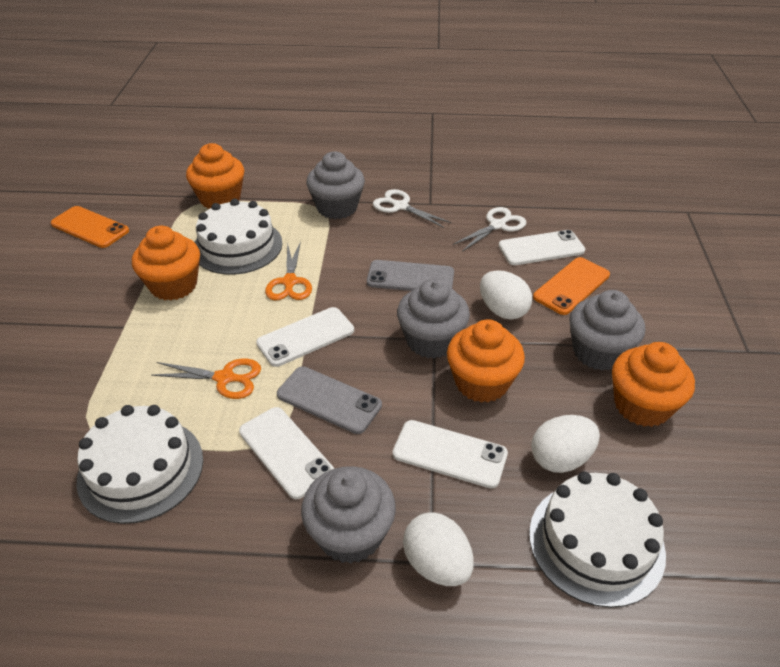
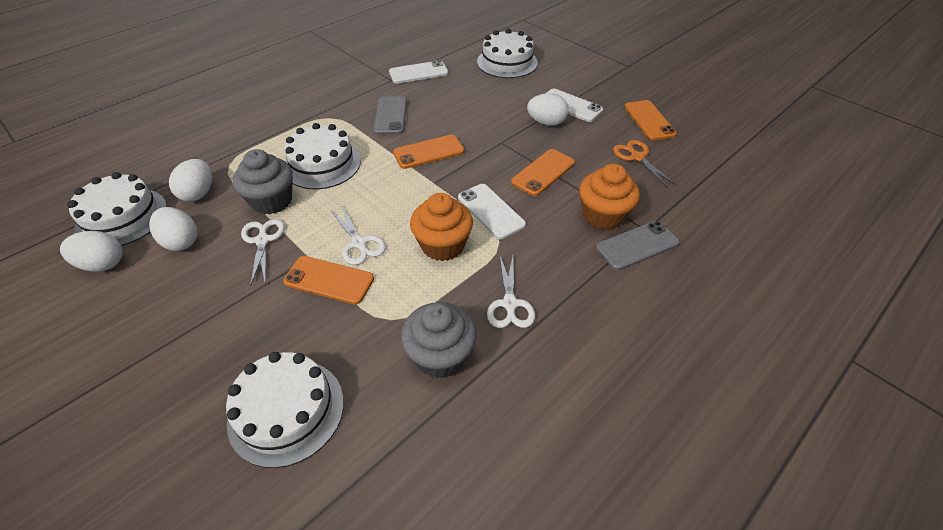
grey cupcake: [301,466,396,564] [306,151,365,219] [397,279,470,359] [569,290,645,371] = 4 -> [233,149,293,215] [401,302,477,378] = 2
orange cupcake: [132,226,200,301] [186,143,244,209] [447,319,525,403] [612,342,695,427] = 4 -> [410,193,473,261] [579,164,640,230] = 2
orange phone: [51,206,129,248] [533,257,610,315] = 2 -> [283,256,374,305] [393,135,464,169] [511,149,575,196] [624,100,677,140] = 4
orange scissors: [151,358,261,399] [265,241,312,300] = 2 -> [613,140,677,187] = 1
white cake: [76,405,203,524] [195,199,283,275] [529,472,666,608] = 3 -> [67,172,167,246] [226,352,344,468] [284,123,361,189] [477,29,538,78] = 4
white egg: [403,512,474,586] [480,270,532,320] [531,415,600,473] = 3 -> [60,231,123,272] [149,207,197,251] [169,159,212,201] [527,93,569,126] = 4
white phone: [239,407,334,499] [256,307,354,367] [393,420,508,488] [499,230,585,265] = 4 -> [389,60,448,84] [458,184,526,239] [547,88,603,122] = 3
white scissors: [373,189,451,228] [453,207,526,252] = 2 -> [241,219,285,286] [330,206,386,265] [487,256,535,328] = 3

